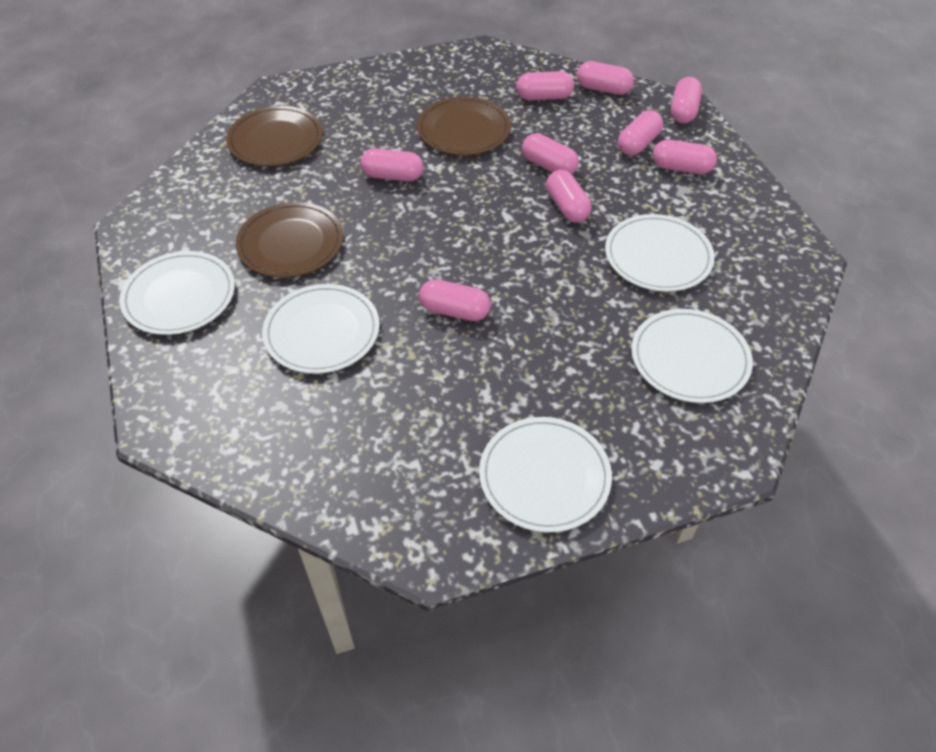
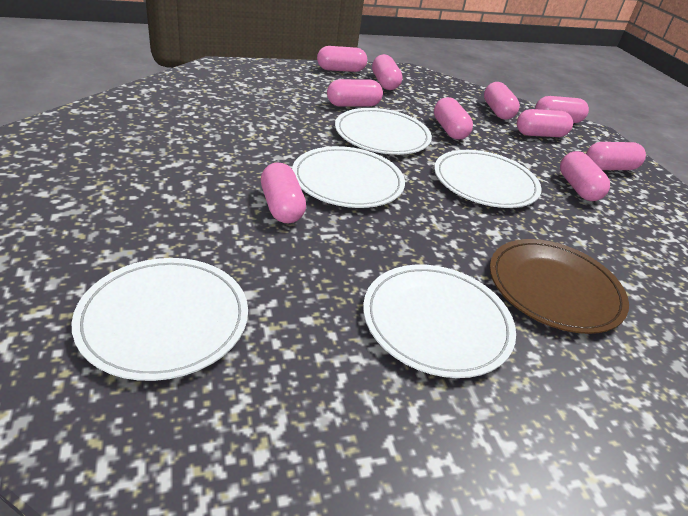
brown plate: [226,106,323,166] [236,202,344,278] [417,96,511,155] = 3 -> [490,239,629,334] = 1
pink capsule: [360,148,424,181] [419,279,491,321] [516,71,574,100] [522,133,579,174] [546,170,592,223] [577,61,634,95] [618,110,663,155] [652,140,717,174] [671,77,702,123] = 9 -> [261,162,306,223] [317,46,367,72] [327,79,383,107] [372,54,403,90] [434,97,473,140] [484,82,520,120] [517,109,573,137] [535,96,589,123] [560,151,610,201] [586,142,646,170] = 10

